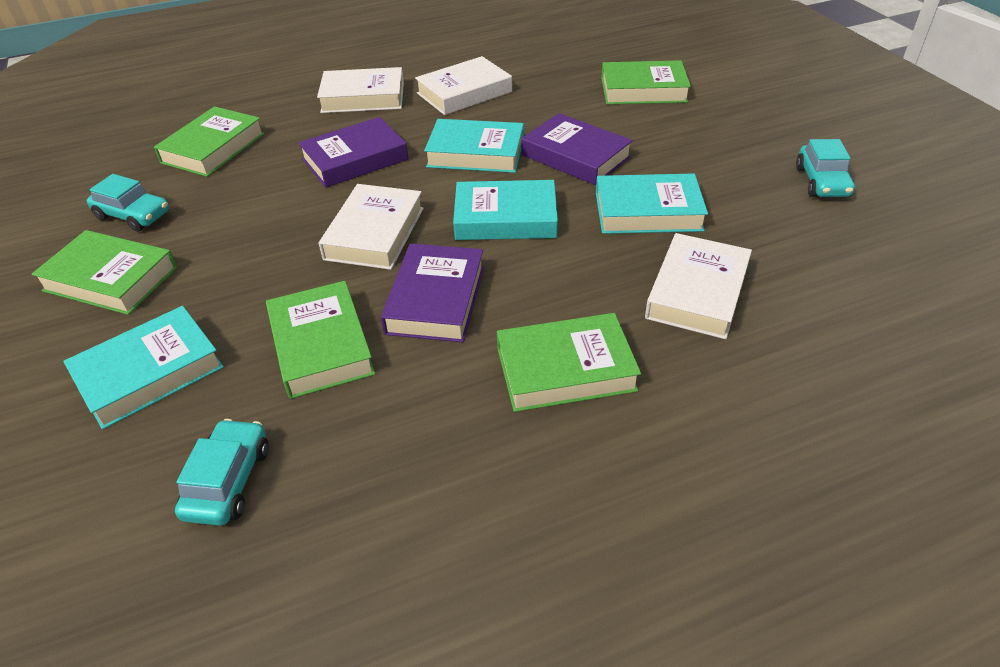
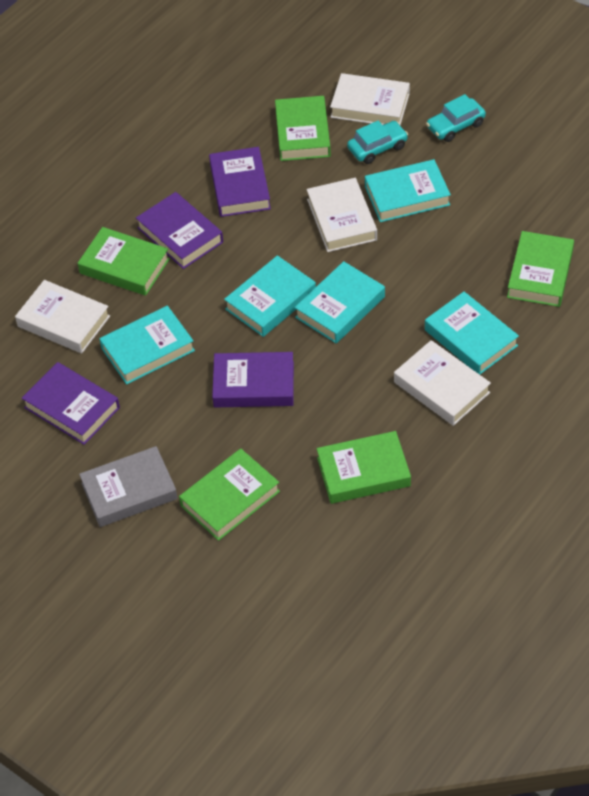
grey book: none = 0 -> [79,446,178,527] = 1
purple book: [298,117,408,188] [381,243,484,342] [522,113,633,185] = 3 -> [22,362,120,445] [136,192,223,269] [209,147,271,217] [212,352,294,407] = 4
turquoise book: [63,306,224,430] [424,119,524,173] [453,180,558,240] [596,173,708,234] = 4 -> [99,306,195,384] [224,255,316,337] [295,261,385,344] [365,159,451,222] [425,291,519,375] = 5
turquoise car: [87,174,169,232] [175,419,269,526] [796,139,855,197] = 3 -> [347,121,408,164] [426,94,486,142] = 2

